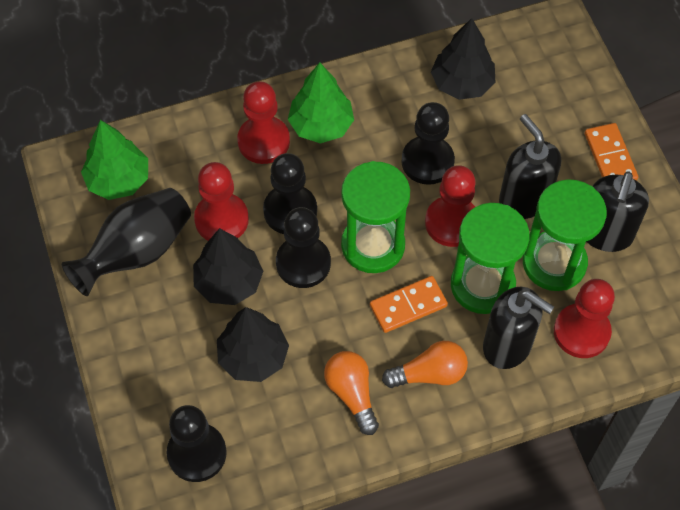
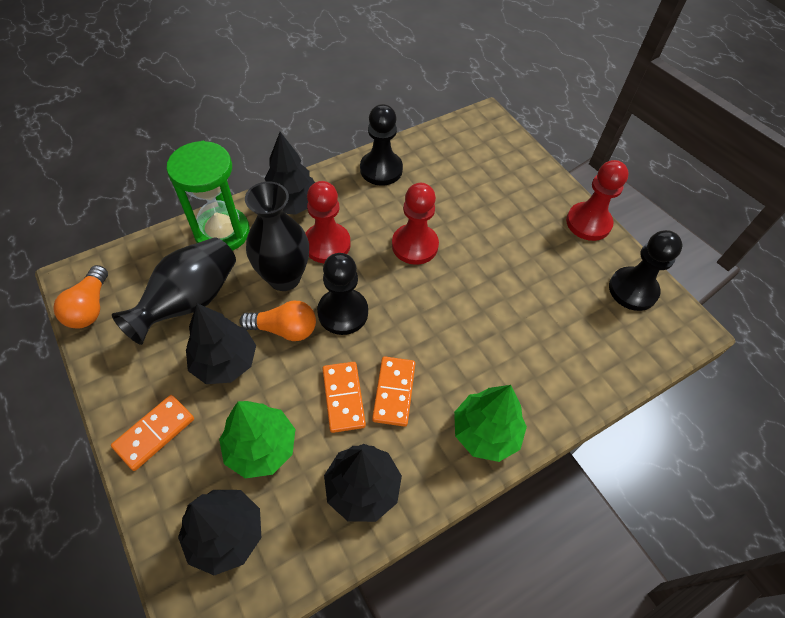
black pawn: [167,405,227,482] [263,153,317,234] [276,207,331,288] [401,102,455,185] = 4 -> [317,253,368,335] [360,104,403,186] [609,230,682,311] = 3
black soap dispenser: [483,287,554,369] [499,114,561,219] [586,172,649,252] = 3 -> none = 0
black tree: [193,228,263,305] [217,307,289,382] [431,18,495,100] = 3 -> [178,490,261,575] [186,303,256,384] [264,132,315,215] [324,444,402,522] = 4
black vase: [62,188,191,296] = 1 -> [112,237,236,345] [245,182,309,291] = 2
green hourglass: [341,161,410,273] [451,203,530,314] [523,179,607,291] = 3 -> [166,141,250,251] = 1
orange domino: [370,276,448,333] [585,123,638,181] = 2 -> [111,395,194,471] [322,362,366,433] [372,356,416,427] = 3
red pawn: [194,162,249,241] [237,81,290,164] [425,165,476,247] [554,279,615,358] = 4 -> [305,181,351,263] [392,183,439,265] [566,160,629,241] = 3

